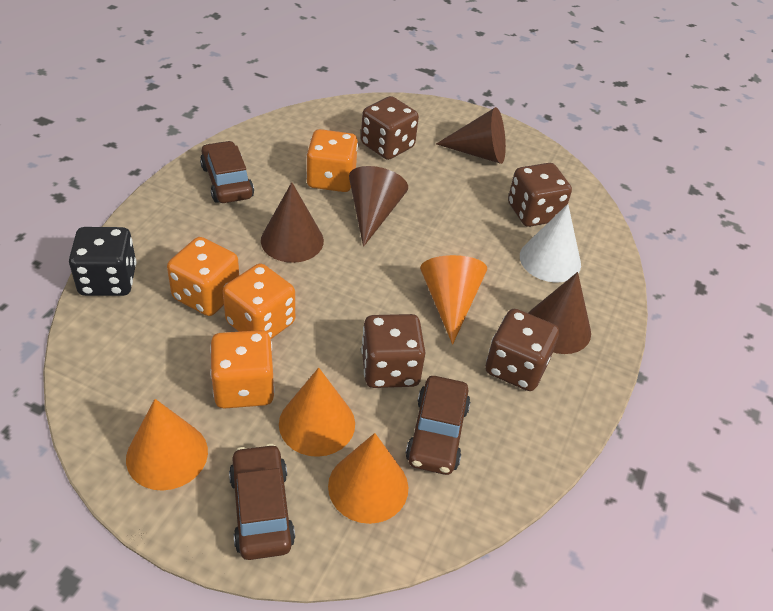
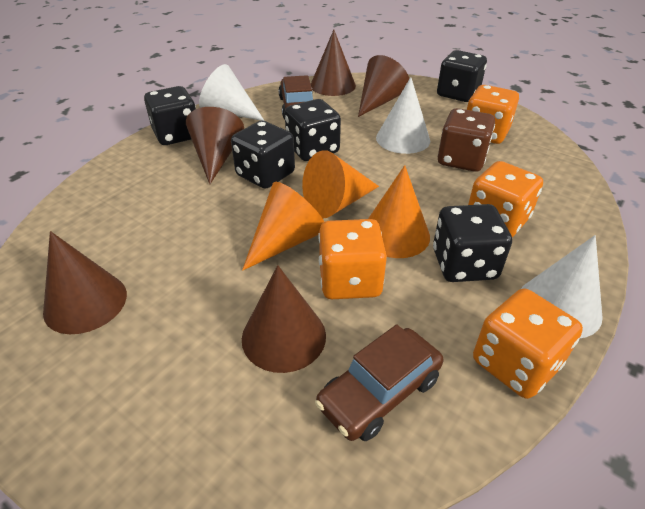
black dice: [69,227,136,296] = 1 -> [144,86,196,145] [231,121,295,189] [285,99,341,161] [433,204,512,282] [437,50,487,102] = 5
brown car: [200,141,254,203] [229,444,295,560] [406,376,470,475] = 3 -> [279,75,313,119] [315,324,443,441] = 2
brown cone: [261,182,324,263] [349,166,408,247] [436,107,506,164] [528,272,591,354] = 4 -> [43,231,127,334] [186,107,244,184] [242,265,326,373] [311,30,356,96] [358,55,409,117] = 5
brown dice: [361,96,419,160] [361,314,425,388] [485,309,559,391] [508,163,572,227] = 4 -> [438,108,495,172] = 1
orange cone: [126,399,208,491] [279,368,355,457] [328,433,408,524] [420,255,487,344] = 4 -> [242,182,324,271] [302,150,379,218] [368,165,430,258] = 3
white cone: [520,204,581,283] = 1 -> [199,64,265,121] [376,77,430,154] [521,235,603,338] = 3

